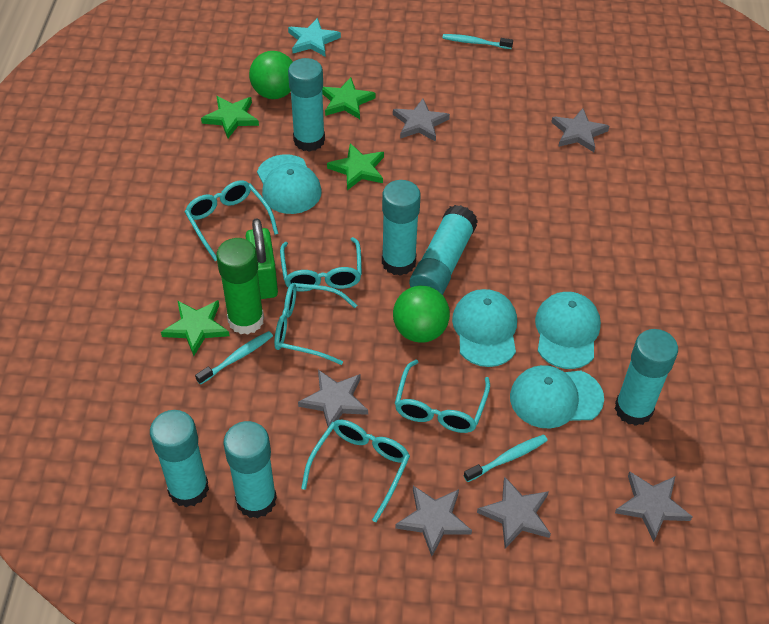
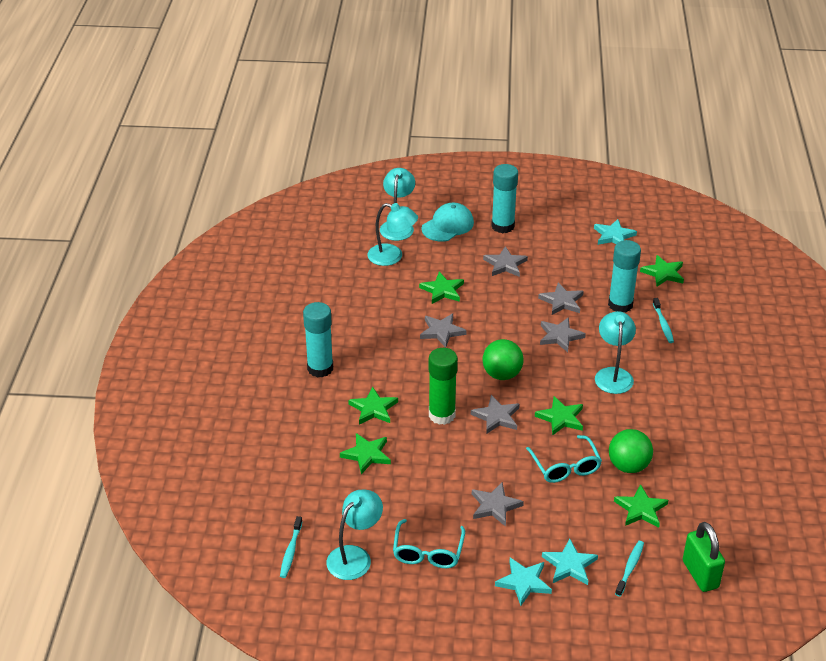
green star: [161,300,229,356] [201,96,259,138] [322,77,376,119] [327,143,384,190] = 4 -> [340,433,391,474] [348,387,398,425] [419,272,464,304] [535,396,583,436] [614,484,668,528] [640,255,684,287] = 6
turquoise cap: [257,154,322,214] [452,289,517,367] [510,365,604,428] [535,292,601,369] = 4 -> [421,203,474,242] = 1
turquoise glasses: [185,180,278,261] [274,283,357,365] [280,237,362,292] [301,420,410,522] [395,359,490,433] = 5 -> [393,519,465,568] [526,435,602,483] = 2
turquoise glue stick: [150,410,209,507] [223,421,277,519] [288,58,325,152] [382,180,421,276] [410,205,478,295] [615,329,678,426] = 6 -> [303,302,333,377] [491,164,518,233] [608,240,641,312] = 3
turquoise lamp: none = 0 -> [326,490,383,580] [368,203,418,266] [380,168,415,241] [595,311,636,394] = 4
turquoise star: [288,18,341,56] = 1 -> [495,558,552,606] [542,538,598,585] [594,219,637,245] = 3

